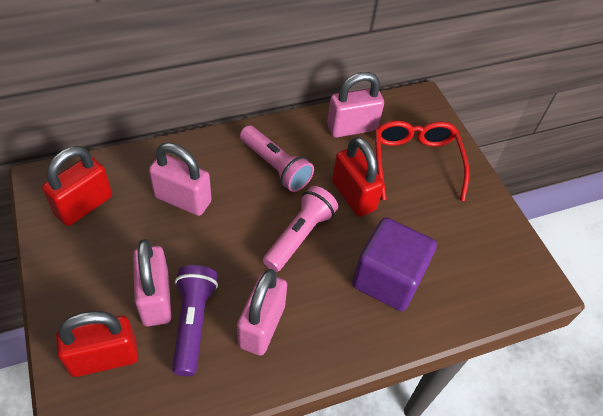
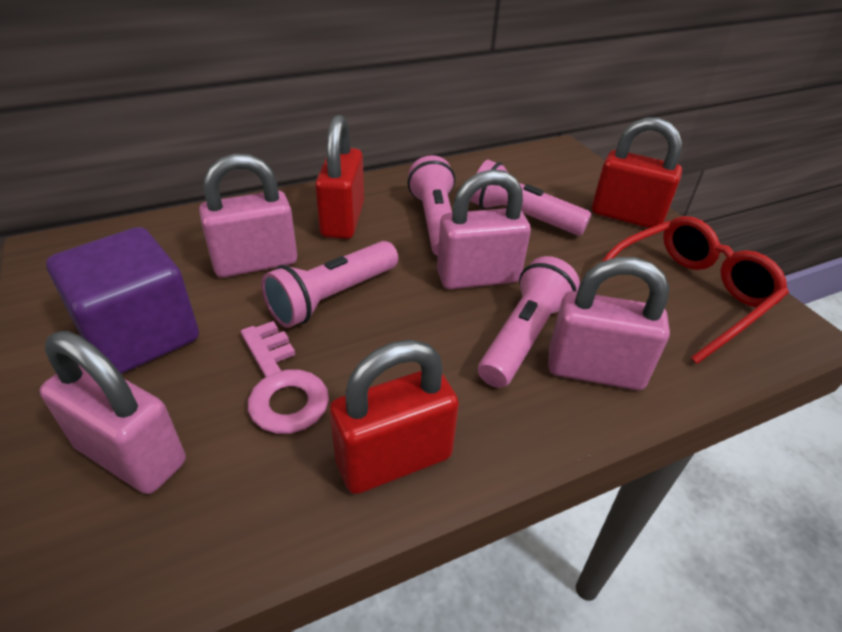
pink flashlight: [240,125,314,192] [263,186,338,272] = 2 -> [261,241,398,328] [407,155,455,256] [470,160,591,236] [478,256,580,388] = 4
pink key: none = 0 -> [241,321,329,434] = 1
purple flashlight: [172,265,218,376] = 1 -> none = 0

